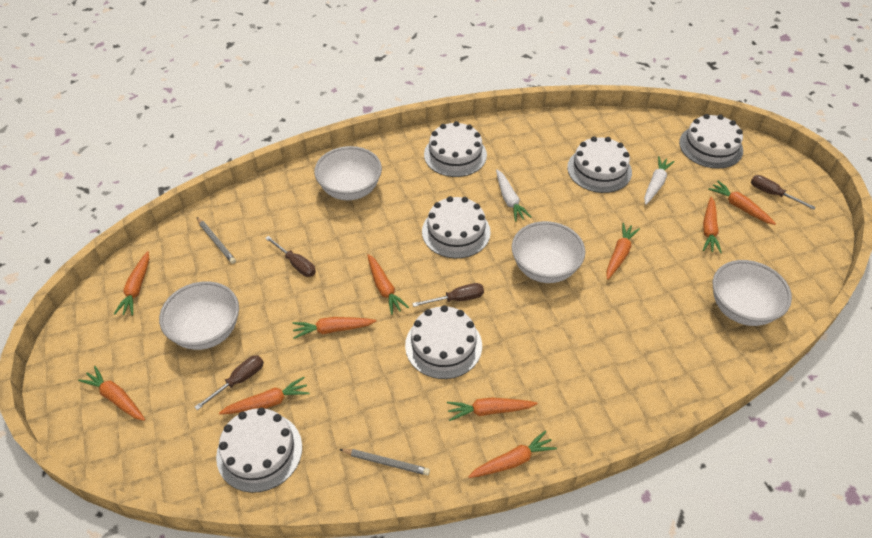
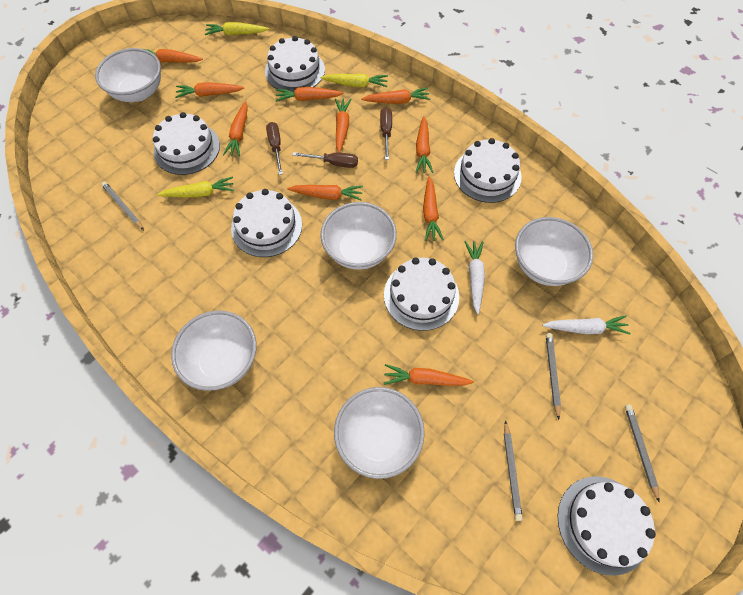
brown screwdriver: [195,355,264,410] [265,236,316,277] [412,283,484,307] [751,175,816,210] = 4 -> [266,122,283,175] [293,152,358,168] [380,107,392,160] = 3
grey pencil: [197,217,236,264] [339,449,430,476] = 2 -> [101,182,144,230] [504,420,523,521] [546,333,561,420] [625,405,660,502] = 4
white bowl: [159,281,239,350] [314,146,382,200] [512,221,585,283] [713,260,792,326] = 4 -> [95,48,161,102] [171,310,257,391] [320,202,397,270] [334,387,425,479] [515,217,593,286] = 5
yellow carrot: none = 0 -> [157,177,234,197] [205,22,269,35] [321,74,388,87] = 3

